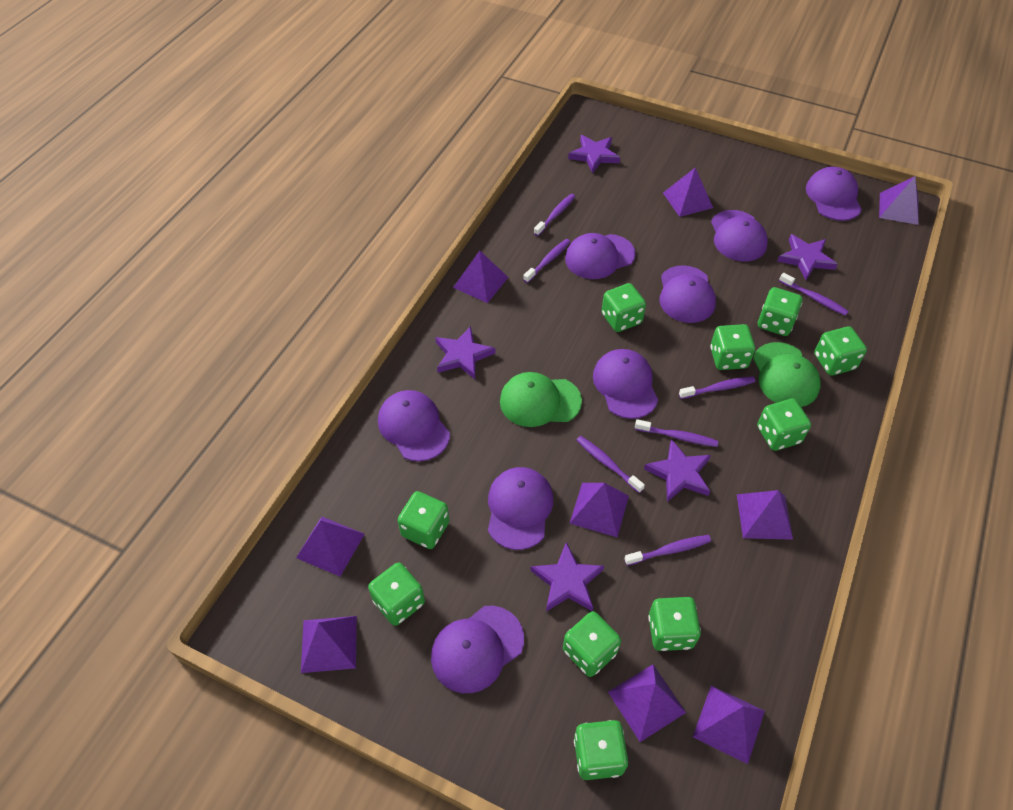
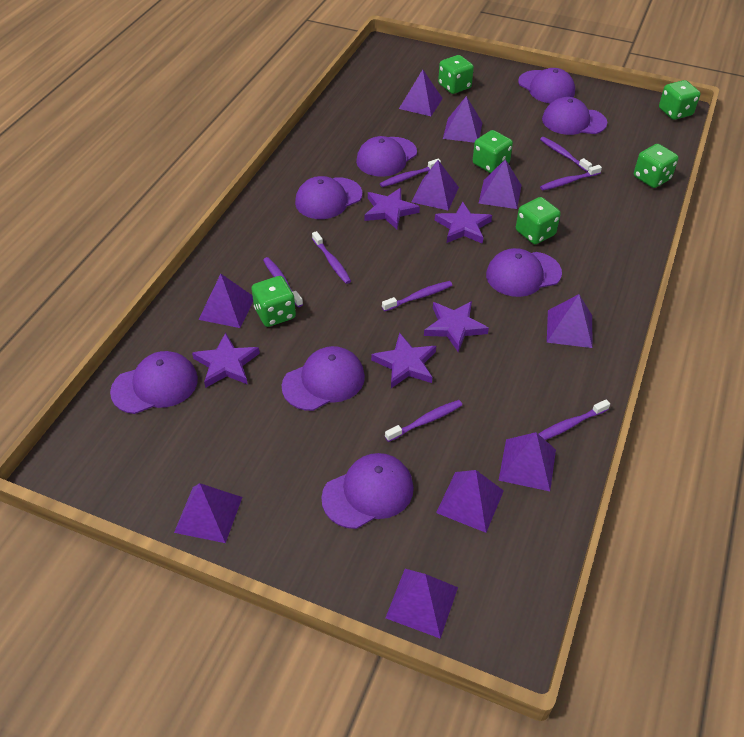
green cap: [500,372,582,427] [753,342,821,407] = 2 -> none = 0
green dice: [368,562,425,626] [398,491,449,549] [563,611,621,677] [574,720,628,780] [602,283,646,332] [648,597,701,651] [710,324,755,370] [757,399,811,451] [758,287,803,336] [814,326,867,376] = 10 -> [251,276,296,327] [438,55,474,94] [473,130,513,173] [516,197,561,244] [634,144,679,188] [659,80,700,120] = 6
purple pyramid: [296,517,365,576] [301,616,357,673] [453,251,508,303] [569,483,629,537] [608,665,686,742] [663,168,713,217] [693,686,765,764] [737,490,793,540] [879,176,919,225] = 9 -> [174,483,242,543] [199,274,253,328] [386,569,458,639] [399,70,443,116] [411,160,459,211] [436,470,504,533] [443,96,483,143] [478,159,522,209] [498,432,556,491] [547,294,592,348] = 10
purple toothbrush: [523,239,571,283] [534,194,575,236] [577,436,645,493] [624,535,711,566] [635,419,718,447] [679,376,756,399] [779,273,849,316] = 7 -> [263,257,303,307] [312,231,351,284] [380,159,441,187] [382,281,452,311] [385,400,462,442] [539,399,610,440] [540,137,592,172] [540,165,602,191] = 8

